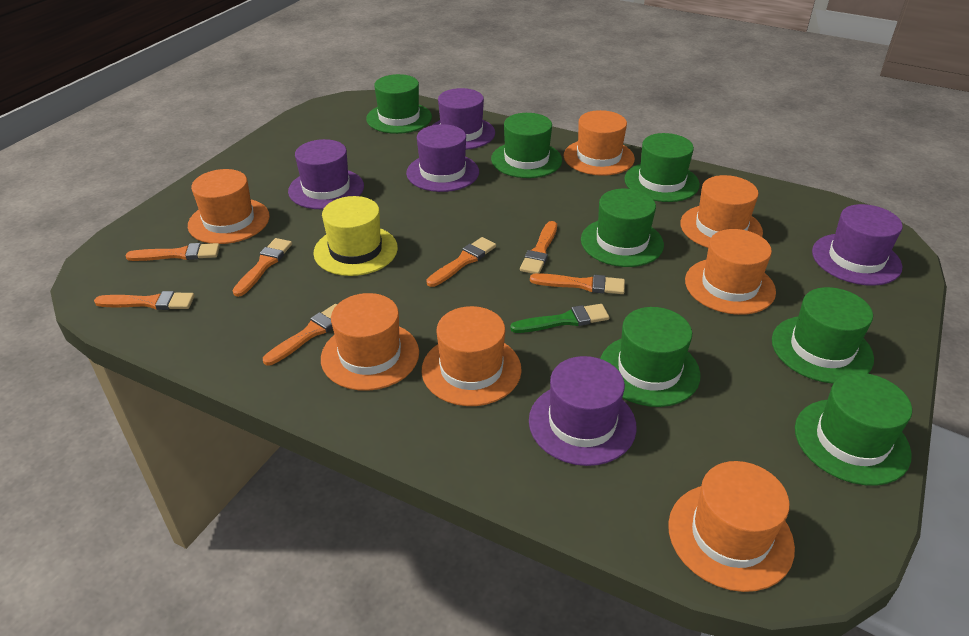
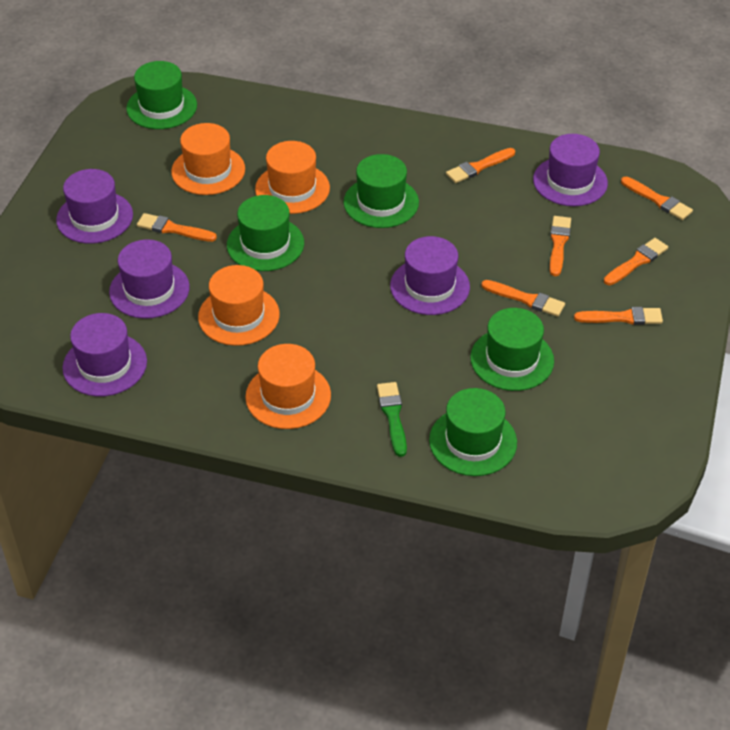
green hat: [366,74,432,134] [491,113,562,178] [581,189,664,267] [600,307,701,407] [624,133,700,202] [772,287,874,384] [795,373,912,486] = 7 -> [126,61,197,129] [227,195,304,271] [343,154,419,228] [429,388,517,476] [470,308,554,391] = 5
orange hat: [188,169,270,244] [321,293,419,391] [422,306,522,406] [564,110,635,176] [668,461,795,592] [680,175,763,248] [685,229,776,315] = 7 -> [171,123,245,195] [198,265,280,346] [245,344,331,429] [255,141,330,214] = 4
yellow hat: [313,196,398,276] = 1 -> none = 0

